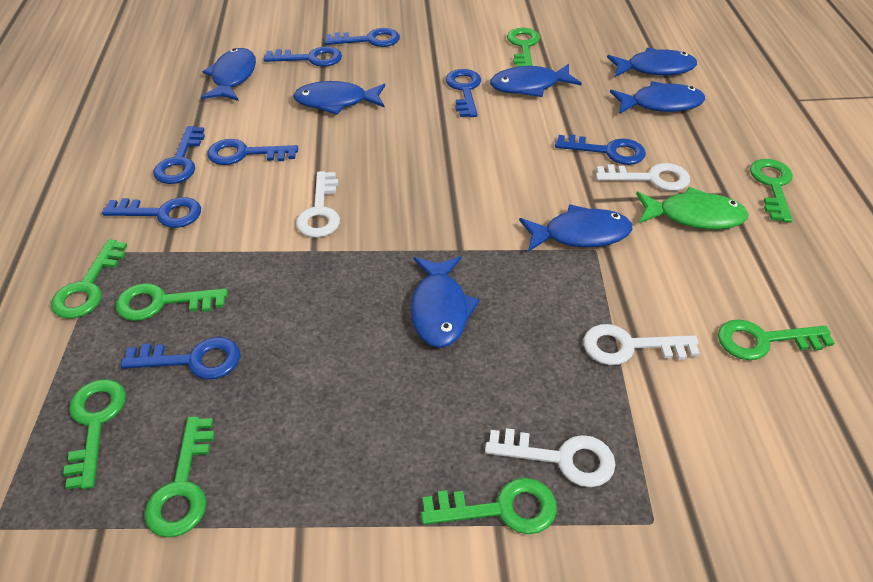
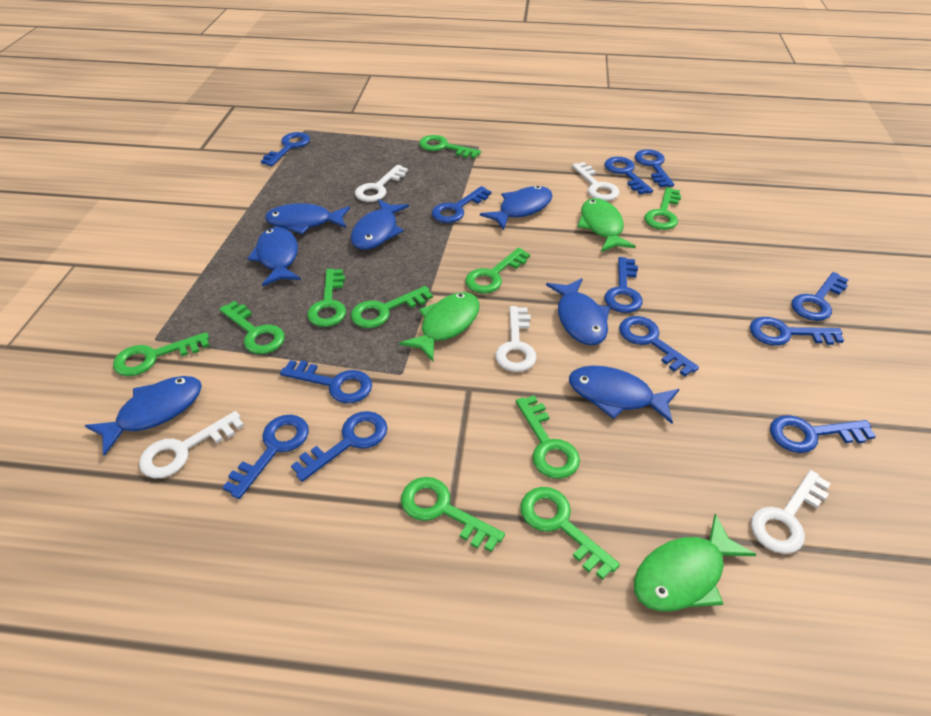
blue key: [102,197,201,228] [120,337,240,379] [153,126,205,184] [207,139,298,165] [264,46,342,67] [324,28,400,47] [446,69,481,117] [555,134,646,165] = 8 -> [222,415,309,499] [261,132,310,166] [280,360,372,404] [291,411,387,482] [432,186,491,223] [604,157,653,195] [605,257,643,313] [619,316,699,376] [635,149,674,187] [750,317,844,346] [770,415,876,453] [792,272,849,321] = 12
green fish: [636,187,748,230] = 1 -> [399,292,480,361] [577,198,636,252] [634,514,757,611] = 3
green key: [51,239,127,319] [63,379,126,490] [116,283,228,321] [144,417,215,538] [421,478,557,534] [507,28,540,67] [718,319,834,360] [750,159,793,223] = 8 -> [113,332,210,376] [219,301,285,354] [307,269,346,327] [351,286,433,328] [401,477,505,552] [419,135,481,159] [465,248,530,294] [516,396,580,479] [520,487,620,580] [644,187,681,230] = 10
white key: [296,171,340,238] [485,428,616,487] [583,324,700,365] [596,163,690,191] = 4 -> [139,411,244,478] [355,165,408,202] [495,306,537,372] [572,162,619,201] [751,470,831,554] = 5

